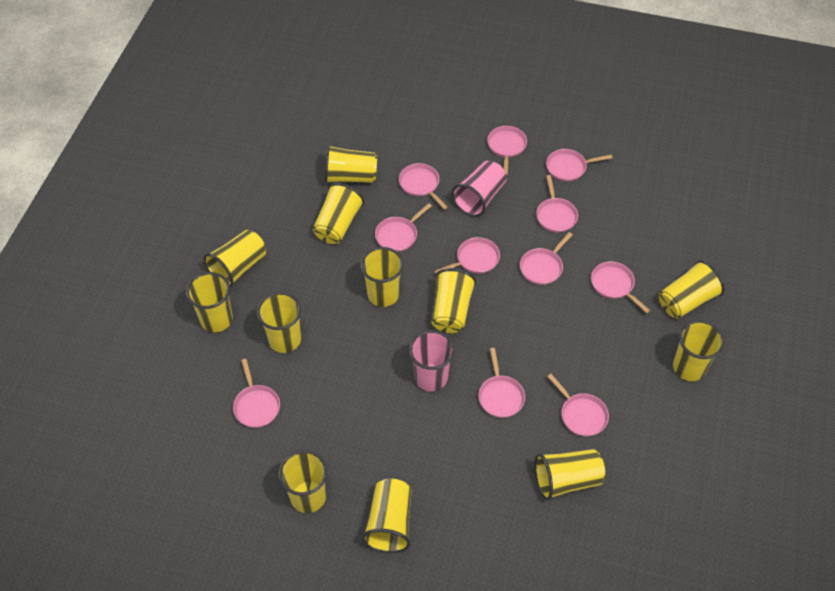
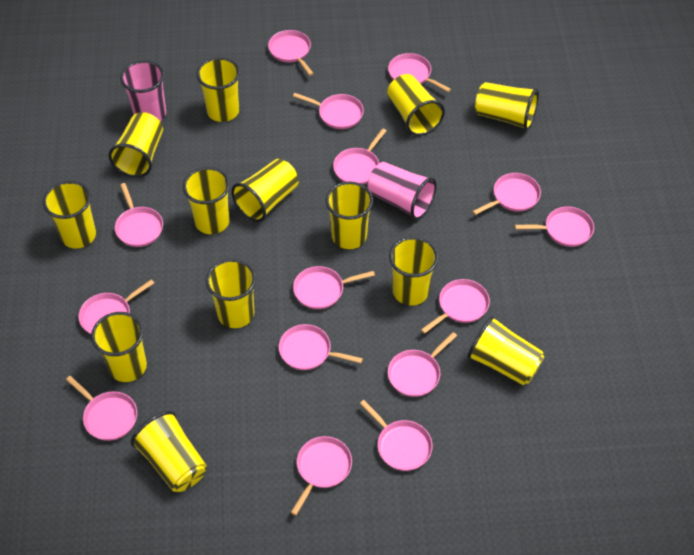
pink pan: [233,359,280,428] [375,203,432,252] [399,163,448,210] [434,237,500,274] [478,348,525,418] [487,126,527,175] [520,232,573,285] [536,175,578,233] [546,149,613,182] [547,374,609,437] [591,261,650,313] = 11 -> [66,376,137,441] [78,279,154,334] [115,183,163,247] [268,30,314,76] [279,324,363,370] [290,436,352,516] [293,93,364,129] [293,266,375,309] [333,128,386,185] [360,400,432,471] [388,53,451,92] [388,332,457,397] [421,279,490,334] [472,173,541,215] [515,207,594,247] = 15
yellow cup: [186,272,233,332] [203,230,266,288] [257,292,301,353] [278,450,328,513] [313,183,365,244] [325,145,377,184] [360,247,404,307] [362,479,412,553] [431,268,476,333] [534,449,605,500] [659,260,725,319] [673,320,725,381] = 12 -> [43,181,96,249] [91,312,147,382] [109,112,163,177] [131,411,207,492] [183,167,230,234] [196,57,240,122] [206,259,256,328] [231,159,298,222] [326,181,373,249] [387,74,445,136] [389,237,439,306] [467,316,545,386] [475,82,539,131] = 13

